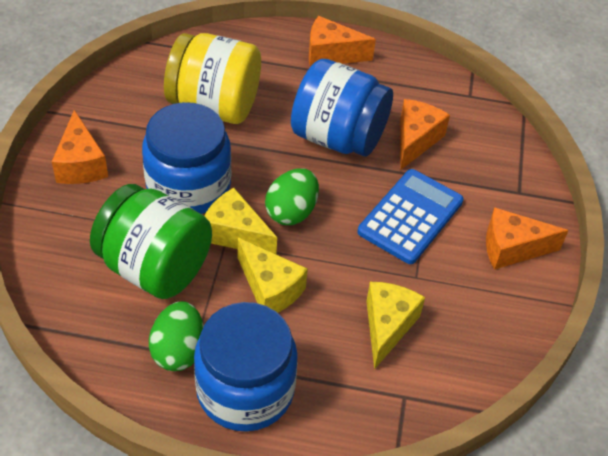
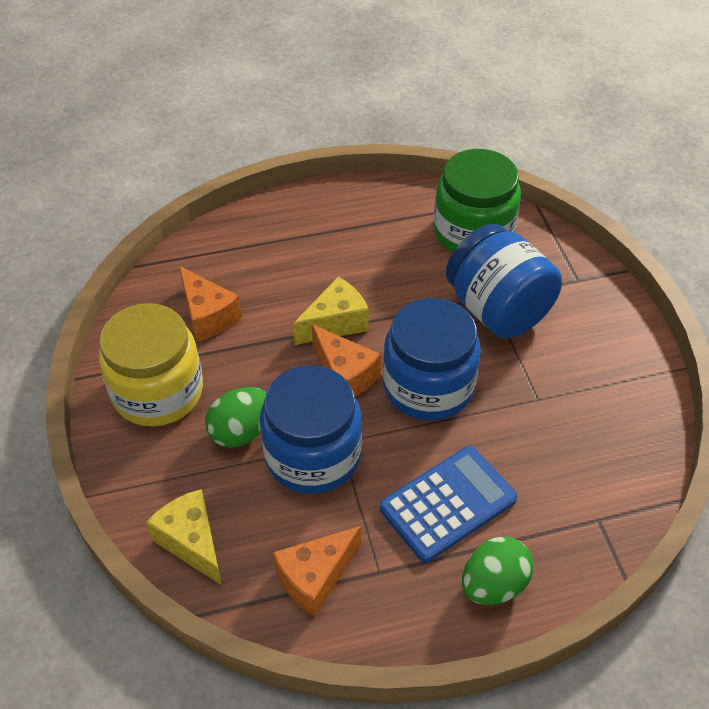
orange cheese: [52,110,108,184] [309,16,376,67] [400,99,450,170] [486,207,569,270] = 4 -> [179,266,242,342] [273,526,361,617] [312,324,381,397] = 3
yellow cheese: [204,188,277,254] [238,238,308,313] [366,282,425,370] = 3 -> [146,489,222,585] [293,277,369,345] = 2

